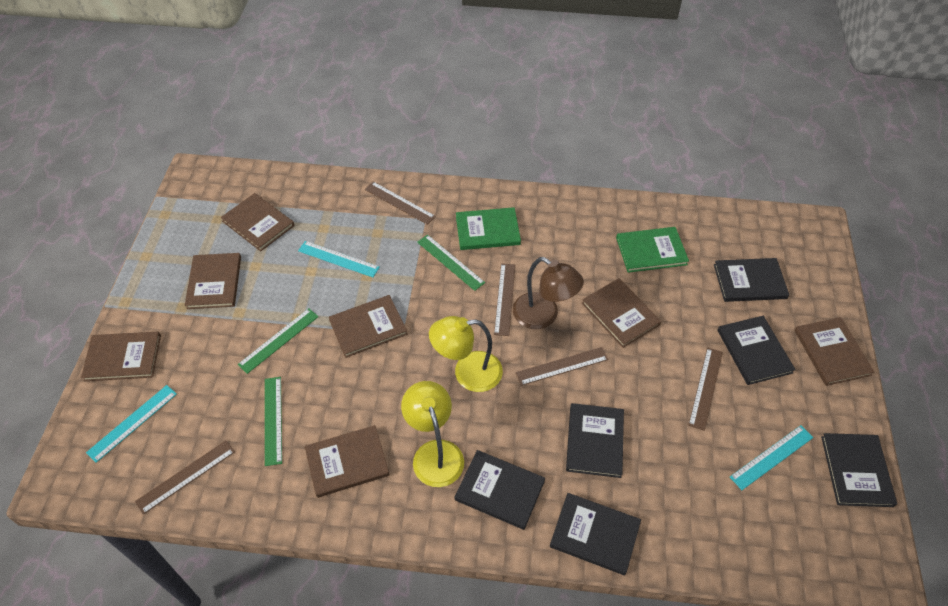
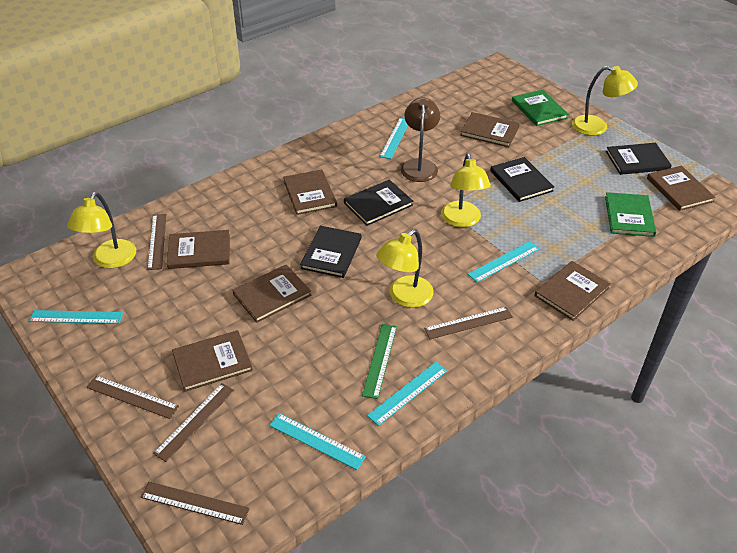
black book: [455,450,545,530] [550,493,641,575] [566,403,624,478] [714,258,789,302] [718,316,796,385] [821,433,897,507] = 6 -> [300,226,361,278] [344,179,413,226] [490,157,554,202] [606,143,672,175] = 4
green ruler: [238,308,319,374] [265,377,282,466] [417,234,485,291] = 3 -> [362,324,397,399] = 1
turquoise ruler: [86,385,177,463] [298,241,380,277] [730,425,813,490] = 3 -> [29,310,123,324] [269,413,366,470] [367,362,447,426] [380,118,408,159] [468,241,539,282] = 5
yellow lamp: [401,381,464,487] [429,316,503,392] = 2 -> [67,192,136,268] [376,230,434,308] [441,153,491,227] [572,66,638,136] = 4

